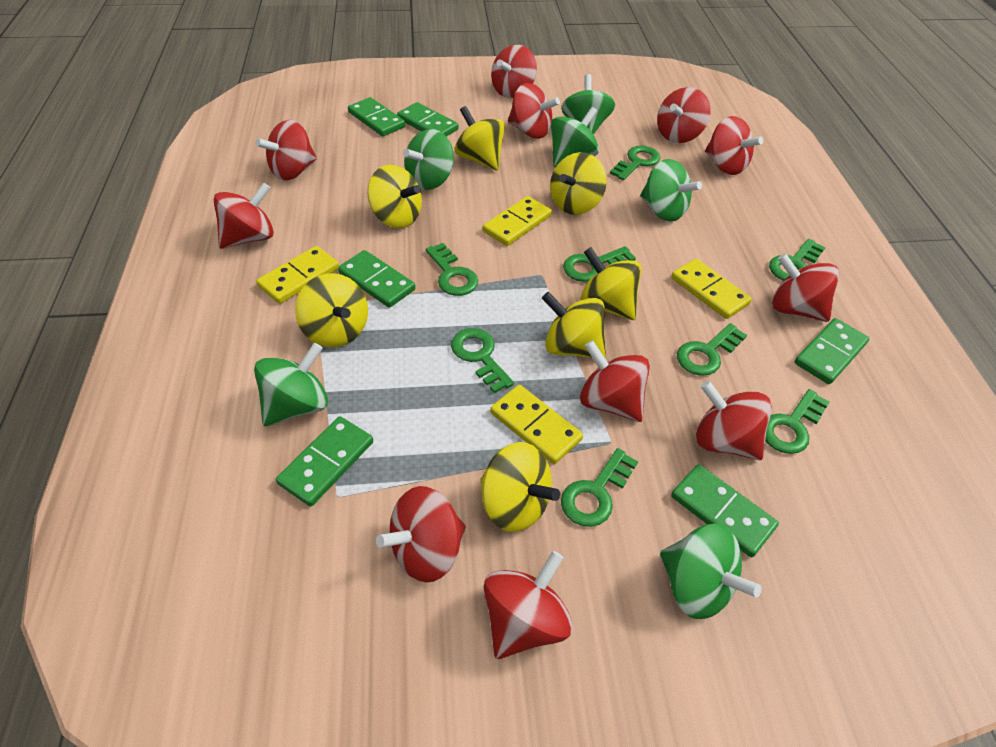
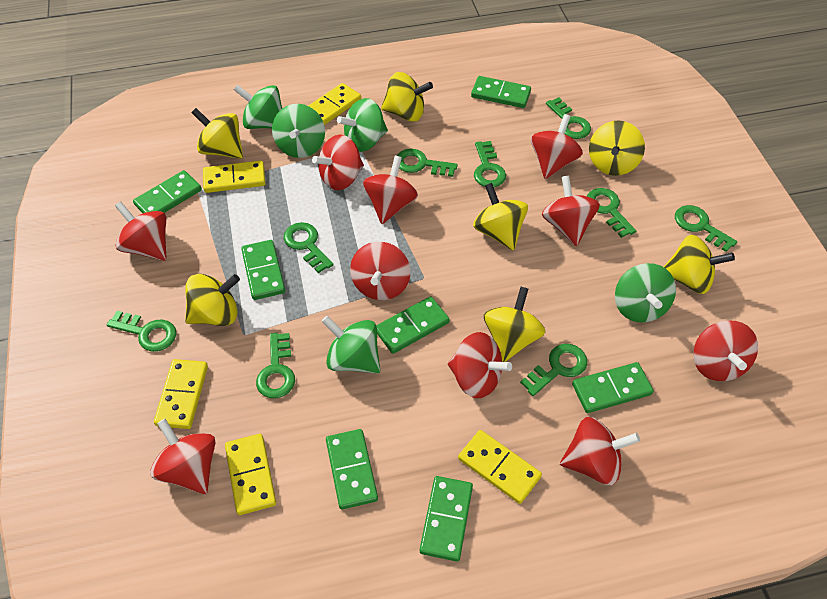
green domino: [276,416,373,507] [338,250,416,308] [348,97,405,136] [397,102,459,137] [671,464,779,557] [794,318,869,384] = 6 -> [133,170,202,213] [241,240,285,300] [326,429,378,509] [376,296,450,354] [420,476,473,562] [471,76,531,108] [572,362,653,413] = 7
green key: [426,243,478,296] [451,328,514,393] [561,448,638,527] [563,246,636,282] [610,146,661,180] [677,323,747,376] [765,389,829,454] [769,239,825,281] = 8 -> [107,311,176,352] [256,333,295,398] [283,222,334,273] [397,149,458,177] [474,141,506,187] [520,344,587,396] [546,97,591,139] [587,188,636,238] [675,205,737,252] = 9
green spinning top: [254,343,328,426] [403,129,454,190] [551,107,599,168] [561,74,615,135] [640,159,702,222] [660,523,762,619] = 6 -> [233,84,282,129] [272,104,325,158] [322,316,380,374] [337,98,388,152] [615,263,676,322] = 5
red spinning top: [214,183,274,249] [255,120,317,181] [376,486,466,582] [484,551,573,659] [491,45,537,98] [508,83,560,139] [580,340,650,422] [657,87,710,143] [696,381,772,460] [705,116,763,175] [772,253,839,322] = 11 -> [115,201,166,261] [150,419,216,494] [312,135,364,190] [350,242,411,300] [363,156,418,224] [448,332,512,398] [531,114,583,179] [542,175,600,246] [560,417,640,485] [693,320,758,381] = 10
yellow domino: [256,246,339,304] [483,196,552,246] [490,385,583,464] [671,259,752,319] = 4 -> [154,359,208,429] [203,160,266,193] [225,434,276,515] [308,83,361,125] [458,430,542,504] = 5

